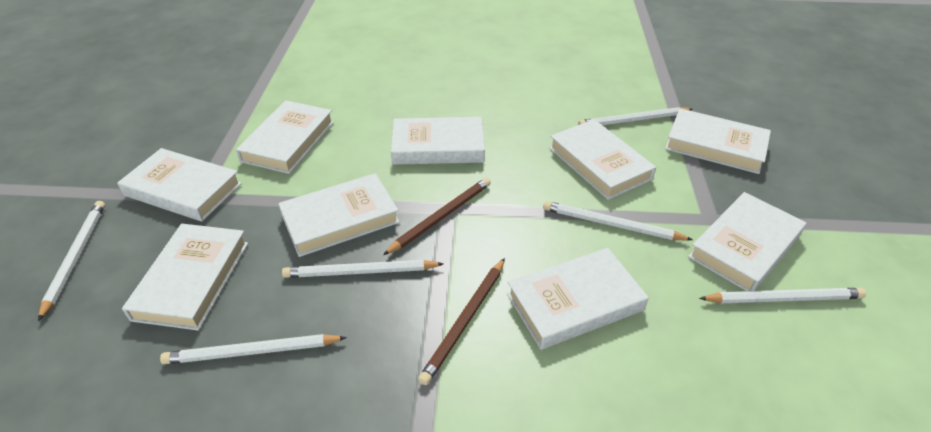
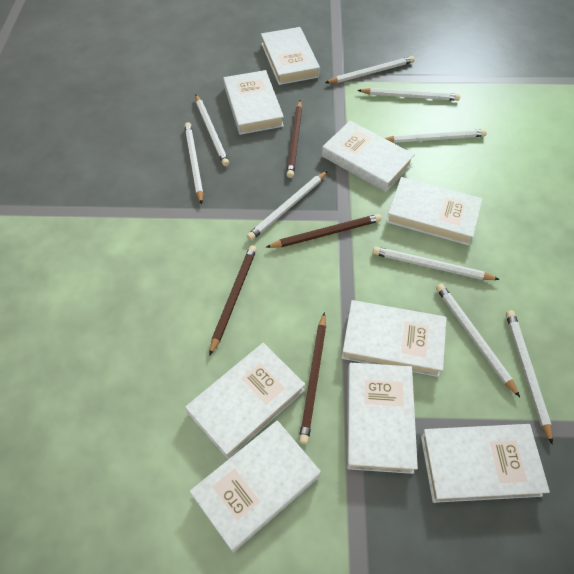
brown pencil: [383,178,491,255] [418,258,505,385] = 2 -> [209,245,257,356] [266,214,381,248] [287,100,302,178] [299,312,326,444] = 4
white pencil: [38,201,105,321] [160,334,347,364] [282,260,444,278] [543,201,693,241] [578,107,693,125] [699,288,866,303] = 6 -> [184,122,203,204] [196,95,229,166] [247,171,327,241] [325,56,414,83] [357,88,460,101] [373,247,500,280] [385,129,487,143] [436,284,520,397] [506,310,553,445] = 9

